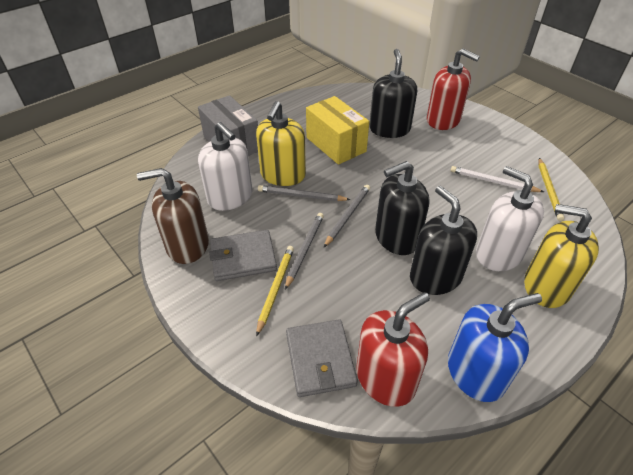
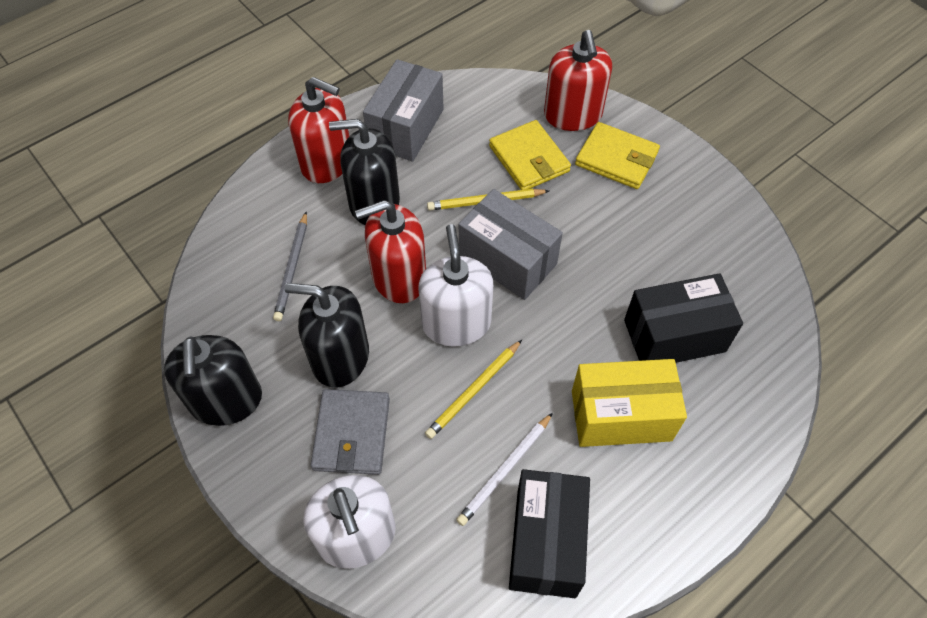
black box: none = 0 -> [509,469,590,598] [624,273,743,363] = 2
blue soap dispenser: [448,293,542,402] = 1 -> none = 0
brown soap dispenser: [137,168,209,264] = 1 -> none = 0
grey box: [198,95,258,156] = 1 -> [363,59,444,162] [459,189,563,300] = 2
grey pencil: [258,185,351,201] [285,213,324,290] [324,185,370,247] = 3 -> [273,211,307,321] = 1
grey wallet: [209,230,277,281] [286,319,358,397] = 2 -> [311,389,390,475] = 1
red soap dispenser: [357,292,430,407] [427,48,480,130] = 2 -> [288,77,349,183] [355,200,426,303] [544,30,612,131] = 3
yellow soap dispenser: [256,101,306,186] [524,204,599,308] = 2 -> none = 0
yellow wallet: none = 0 -> [489,120,571,190] [575,122,660,189] = 2

